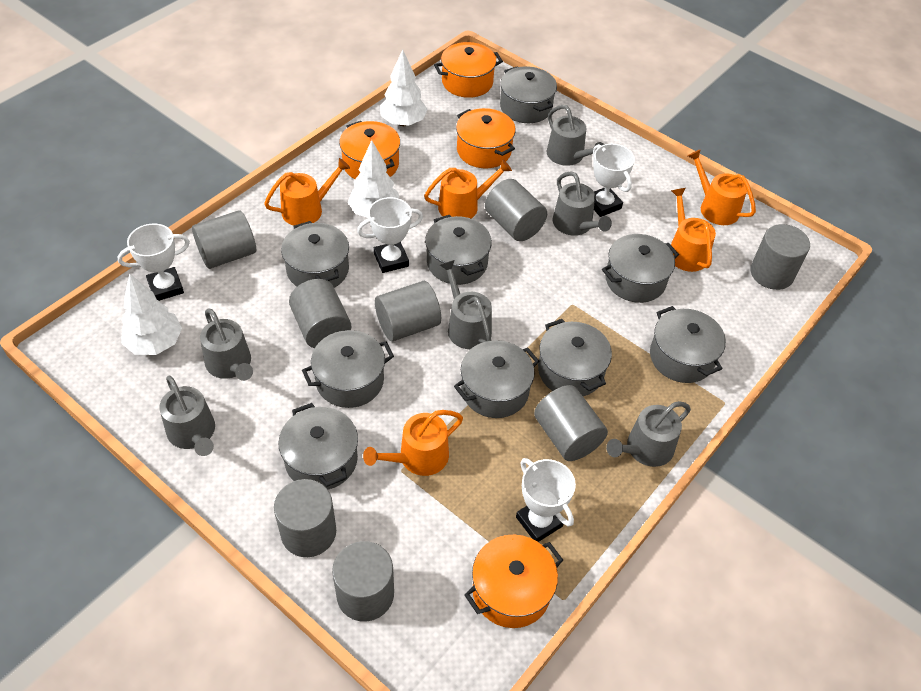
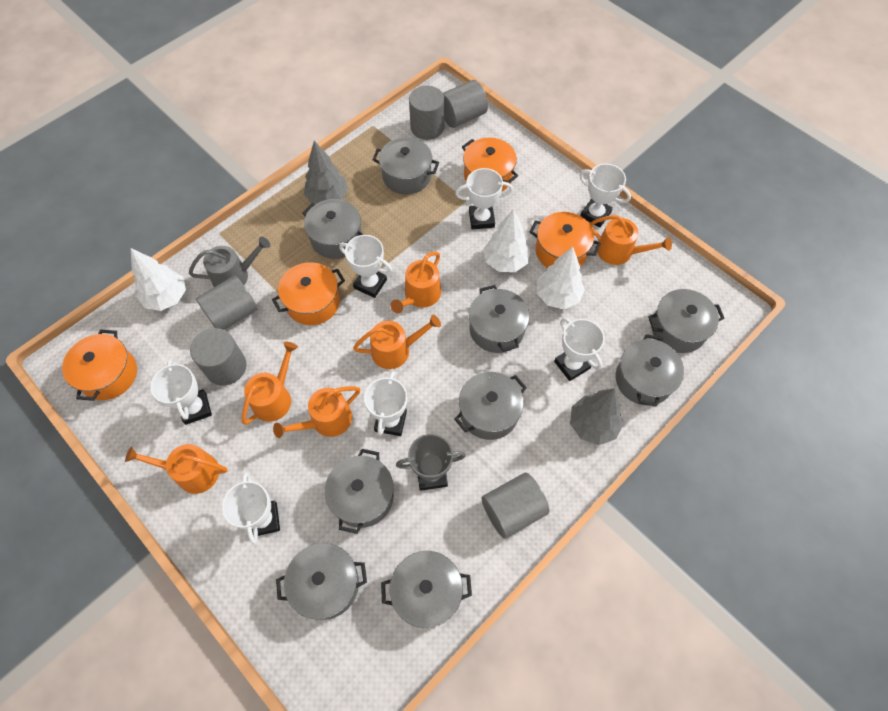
grey cylinder: [192,210,256,269] [274,479,336,557] [289,279,351,348] [332,541,394,622] [375,281,441,341] [485,179,547,241] [534,385,608,461] [750,224,810,290] = 8 -> [190,328,247,386] [196,275,258,330] [409,86,444,140] [443,80,488,128] [481,473,550,539] = 5
grey tree: none = 0 -> [304,141,348,204] [570,388,624,445] = 2
grey trophy: none = 0 -> [396,434,466,491] = 1
grey watering can: [159,376,215,456] [200,308,253,381] [440,260,492,349] [547,105,604,166] [552,171,612,236] [606,401,691,467] = 6 -> [189,237,270,287] = 1
orange watering can: [264,158,350,225] [363,410,463,476] [424,159,512,218] [671,188,716,272] [687,149,756,225] = 5 -> [125,444,228,494] [242,342,298,425] [273,386,360,438] [353,315,441,369] [390,252,441,313] [589,215,672,265] = 6
white trophy: [118,223,190,301] [357,197,423,273] [516,458,576,542] [593,144,635,217] = 4 -> [150,360,212,425] [222,472,280,545] [339,235,393,298] [364,371,407,436] [455,168,513,229] [554,318,605,381] [579,164,631,227] = 7

